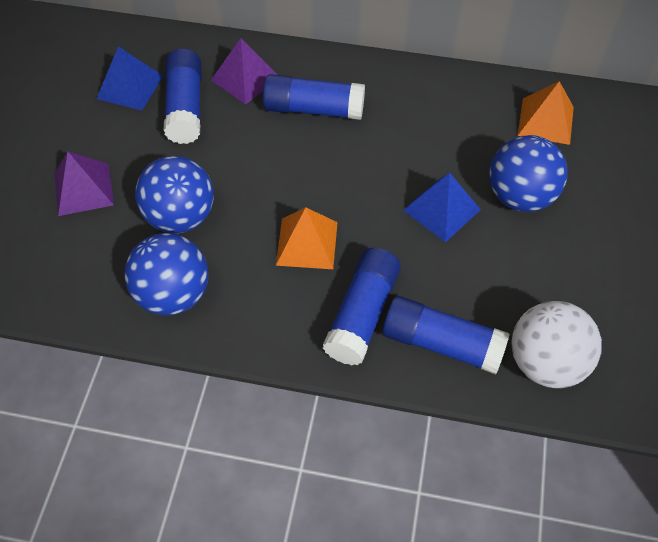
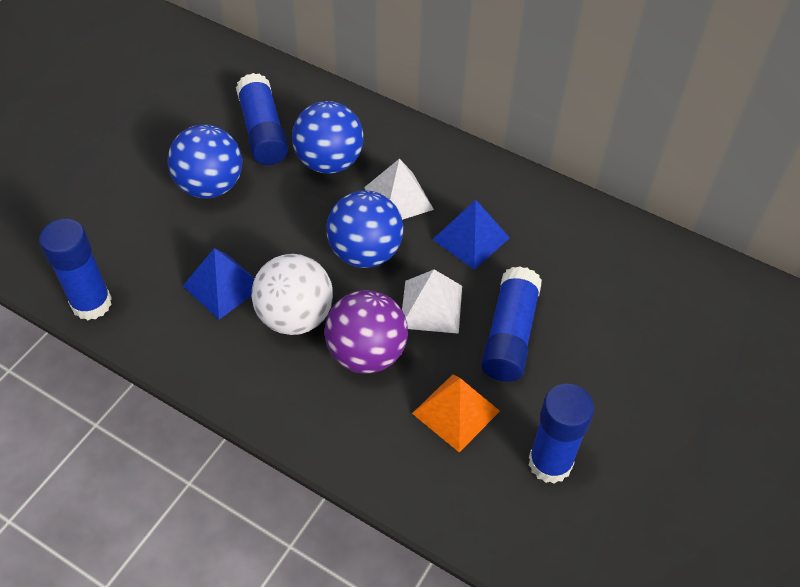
orange pyramid: [276,207,338,269] [518,81,574,145] = 2 -> [412,374,500,452] = 1
purple ball: none = 0 -> [325,290,408,374] = 1
purple pyramid: [54,151,114,216] [211,38,278,105] = 2 -> none = 0
white pyramid: none = 0 -> [364,159,434,220] [402,269,462,334] = 2

